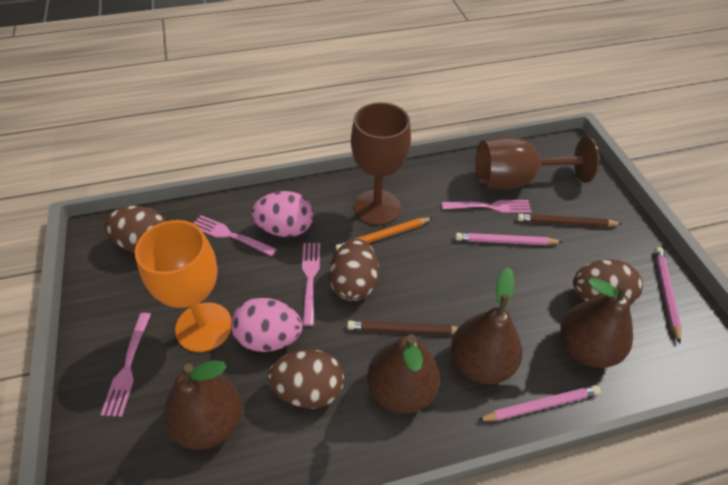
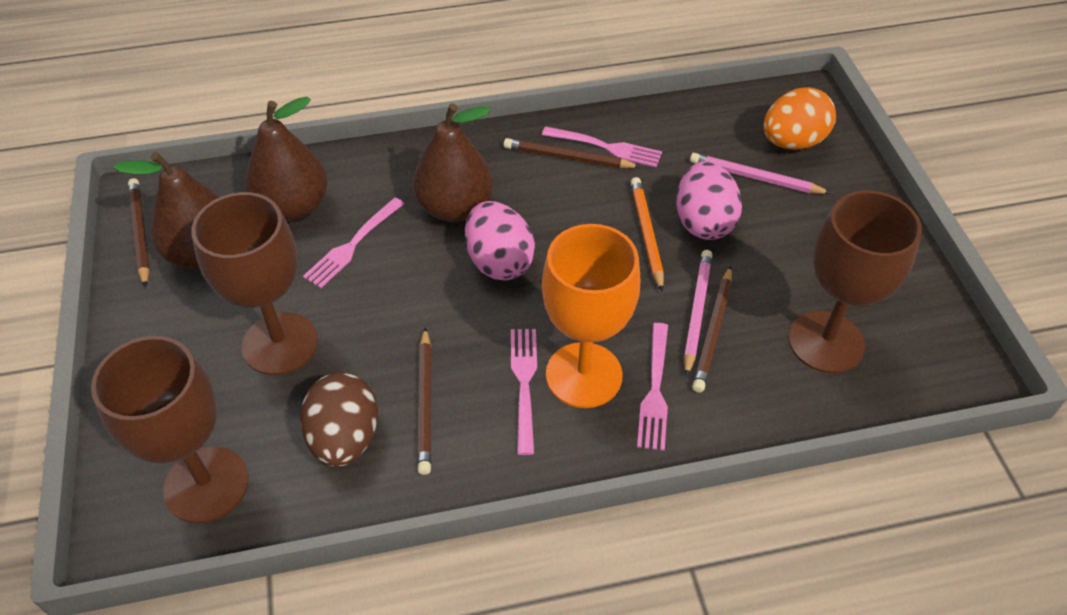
brown egg: [104,206,166,253] [267,349,344,409] [329,239,379,301] [573,259,643,305] = 4 -> [300,372,378,467] = 1
brown goblet: [351,102,411,225] [476,137,599,190] = 2 -> [91,336,249,523] [192,192,318,375] [789,190,922,373] = 3
brown pear: [163,360,242,450] [367,334,440,414] [451,267,522,384] [560,278,633,368] = 4 -> [113,152,219,270] [245,97,327,221] [413,103,493,222] = 3
brown pencil: [347,321,458,335] [517,214,622,227] = 2 -> [128,178,150,288] [417,327,431,475] [504,138,641,168] [692,266,732,393] = 4
orange egg: none = 0 -> [763,87,836,150] = 1
pink pencil: [455,233,562,245] [477,385,601,421] [654,247,682,344] = 3 -> [684,250,713,377] [690,153,831,194] = 2

